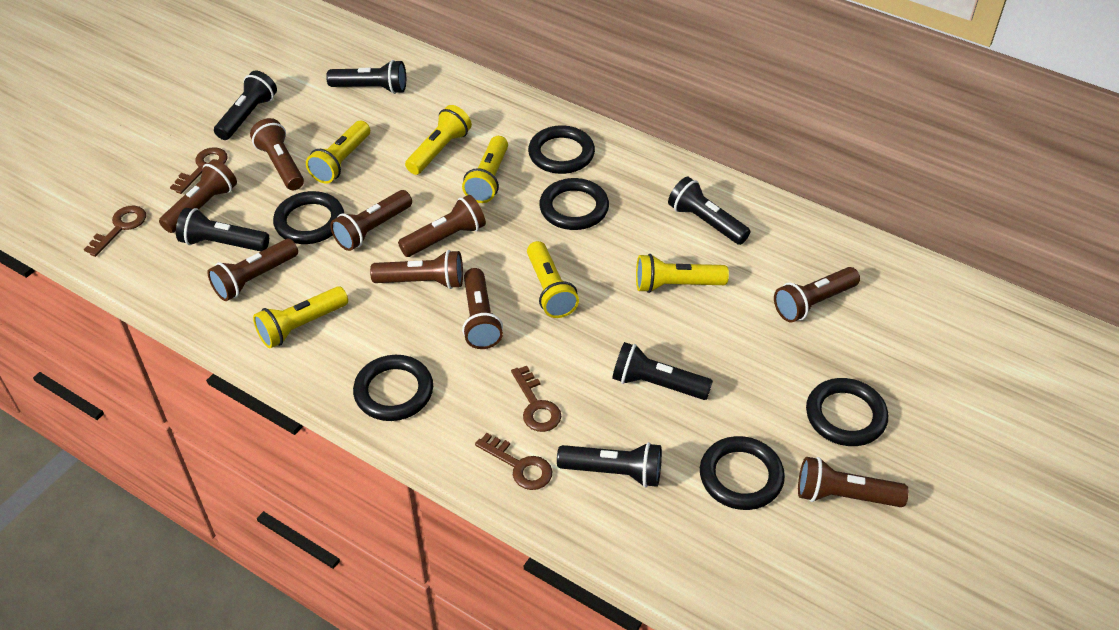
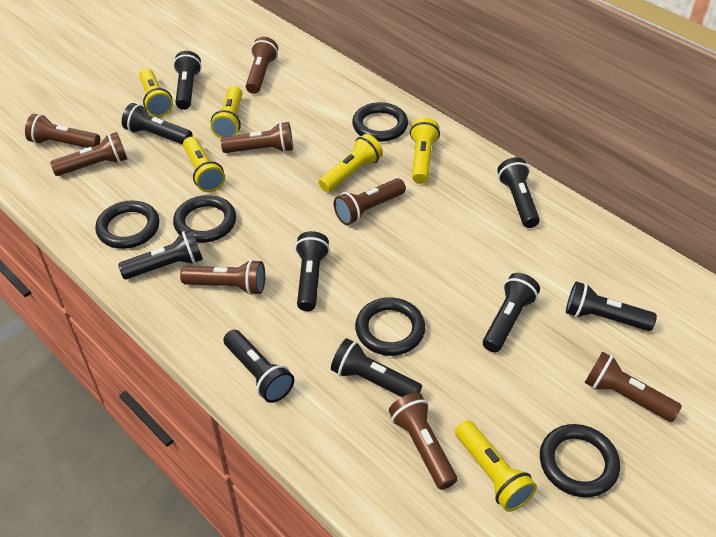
black flashlight: [176,208,269,252] [214,71,277,140] [326,60,406,94] [557,442,662,487] [612,342,713,400] [668,177,751,245] = 6 -> [118,230,203,280] [122,103,193,145] [173,51,202,110] [224,330,294,403] [295,231,330,311] [331,338,422,397] [483,273,540,352] [497,157,540,228] [566,281,657,331] = 9
black ring: [273,191,344,244] [353,355,433,421] [528,125,595,174] [539,178,609,230] [700,436,785,510] [806,378,888,446] = 6 -> [95,201,159,249] [173,195,236,243] [352,102,408,142] [355,297,425,356] [540,424,620,497] = 5
brown flashlight: [159,159,237,233] [207,239,298,301] [250,118,304,190] [330,190,412,251] [370,250,463,289] [398,195,486,257] [462,268,503,349] [774,267,860,322] [798,457,909,507] = 9 -> [25,114,100,148] [50,132,127,176] [180,259,265,295] [221,122,293,153] [246,37,278,94] [334,178,406,225] [389,392,457,490] [585,351,682,422] = 8
brown key: [84,206,146,257] [170,147,228,194] [475,433,552,490] [511,366,561,432] = 4 -> none = 0

